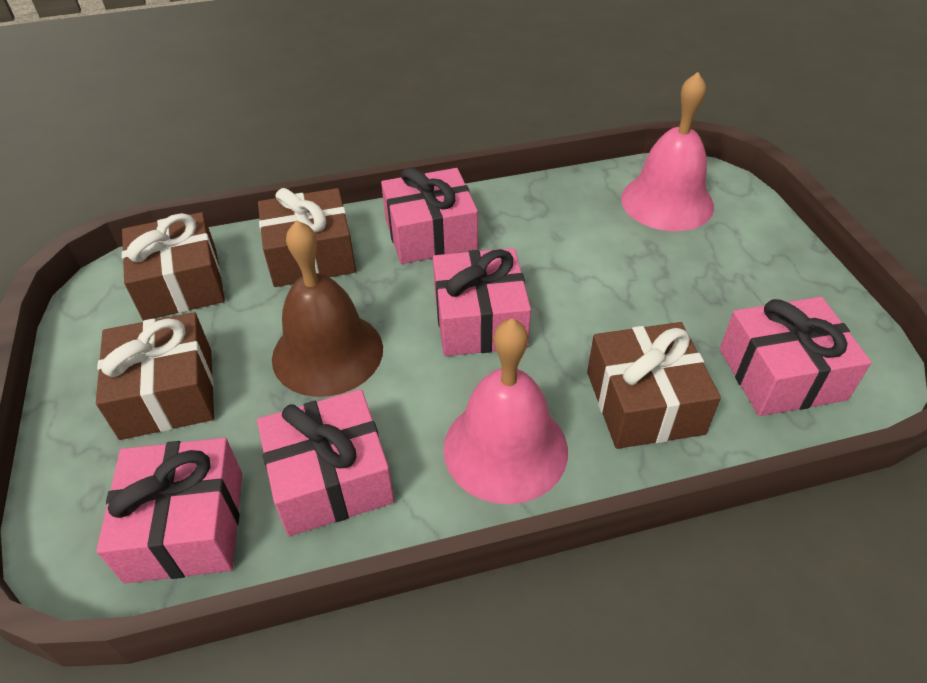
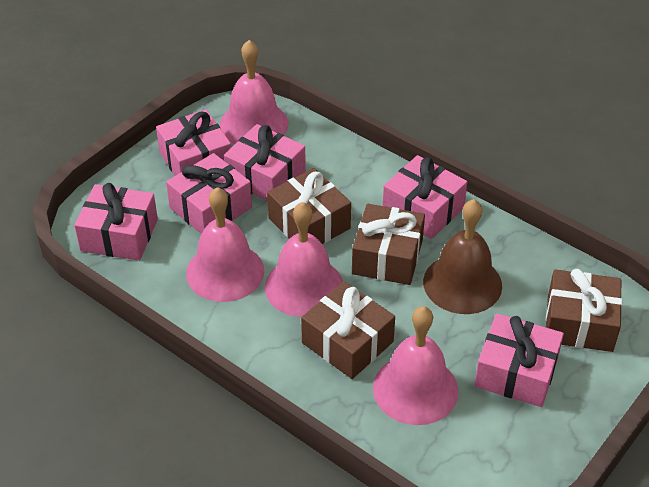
pink bell: [443,318,568,504] [621,72,714,231] = 2 -> [186,187,264,302] [220,40,288,144] [265,202,343,317] [373,306,458,425] = 4
pink gift: [96,438,242,583] [257,389,394,536] [381,167,478,264] [433,248,531,356] [720,297,872,416] = 5 -> [74,183,158,261] [156,109,231,176] [166,153,252,234] [224,124,306,201] [383,155,467,239] [474,313,564,407] = 6

